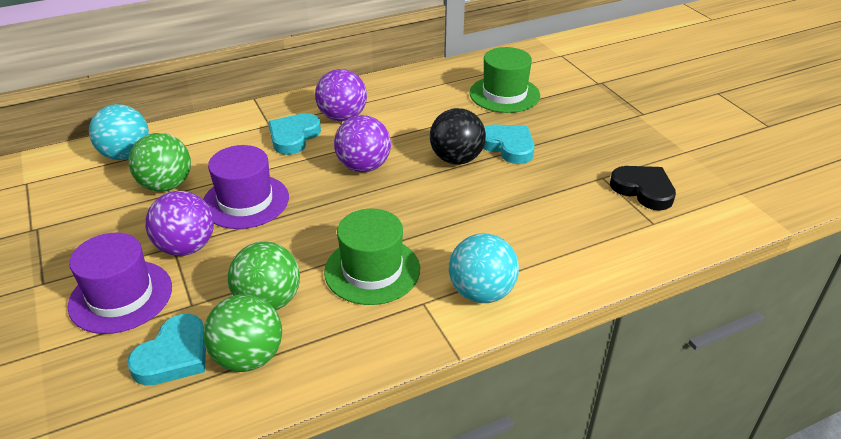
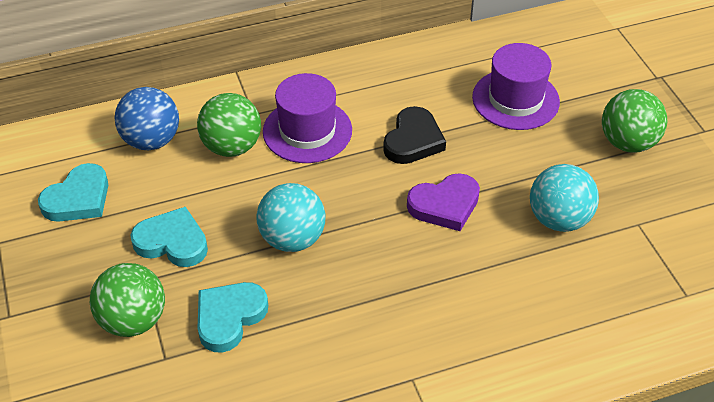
black ball: [430,108,486,165] = 1 -> none = 0
blue ball: none = 0 -> [115,87,179,150] = 1
green hat: [324,209,420,305] [470,47,540,113] = 2 -> none = 0
purple ball: [145,191,214,256] [315,69,367,121] [334,115,391,172] = 3 -> none = 0
purple heart: none = 0 -> [407,173,480,231] = 1

